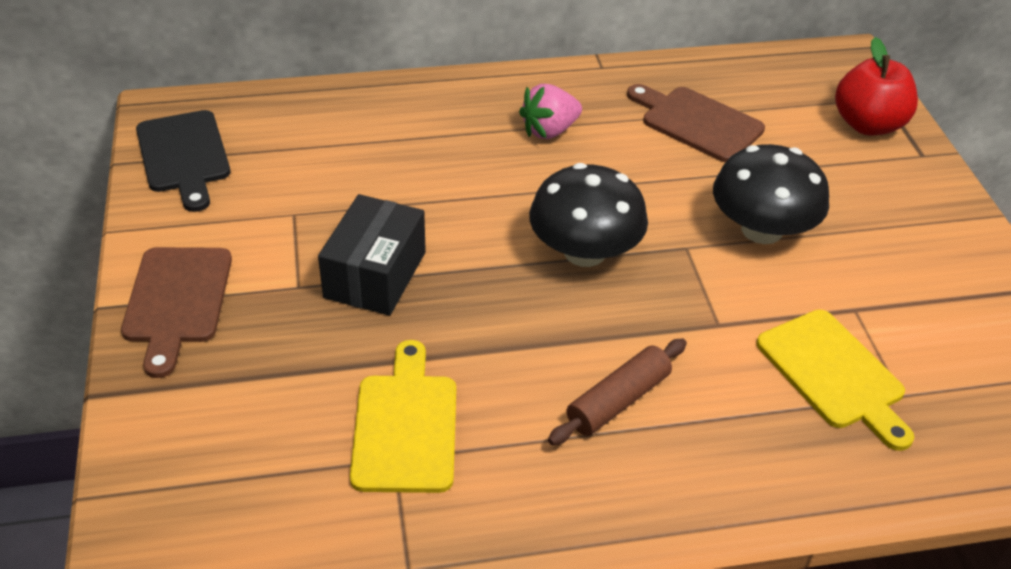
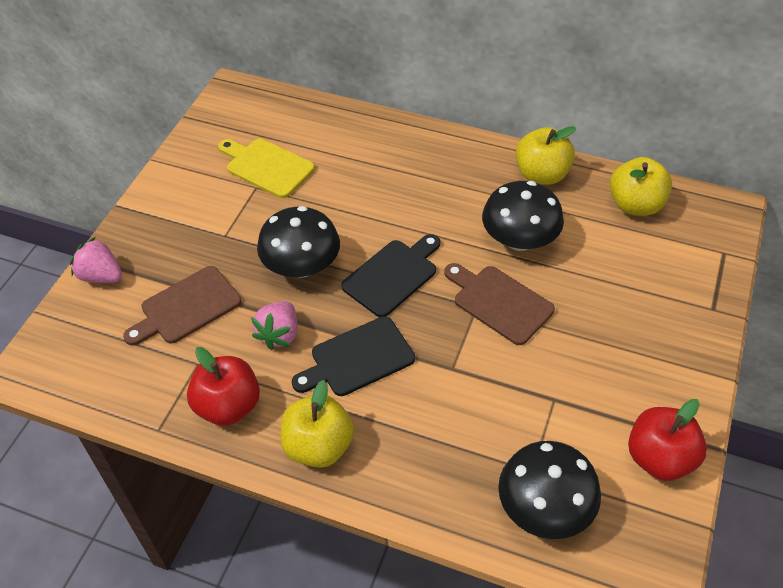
black box: [318,194,426,316] = 1 -> none = 0
black cutting board: [136,110,231,212] = 1 -> [292,316,415,396] [341,234,440,317] = 2
black mushroom: [529,163,648,267] [713,144,829,244] = 2 -> [257,206,340,278] [482,181,564,251] [498,441,601,539] = 3
brown rolling pin: [548,338,687,445] = 1 -> none = 0
pink strawberry: [519,84,582,139] = 1 -> [70,237,122,283] [251,301,297,350] = 2
red apple: [835,37,918,135] = 1 -> [187,347,260,426] [628,399,707,481] = 2
yellow apple: none = 0 -> [280,380,354,468] [516,126,576,185] [610,157,672,216] = 3
yellow cutting board: [350,340,456,493] [756,310,914,451] = 2 -> [218,139,315,198] = 1

